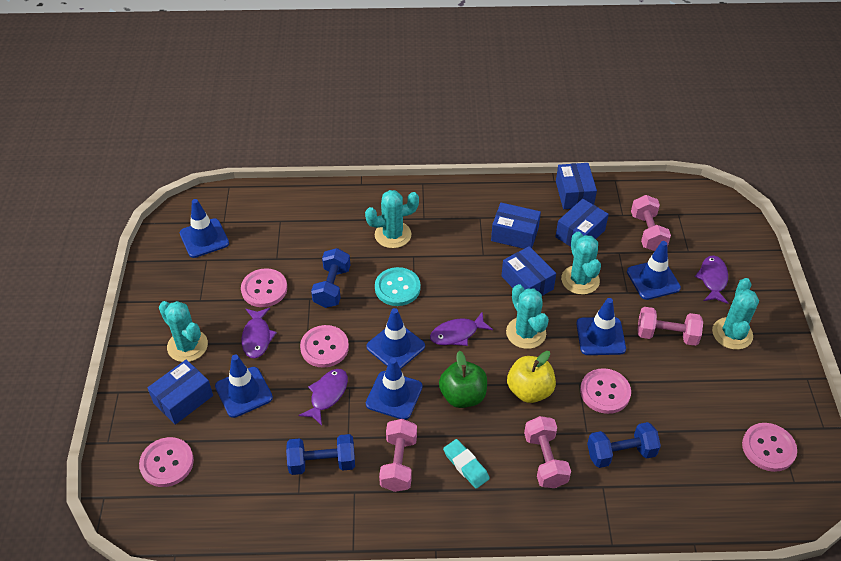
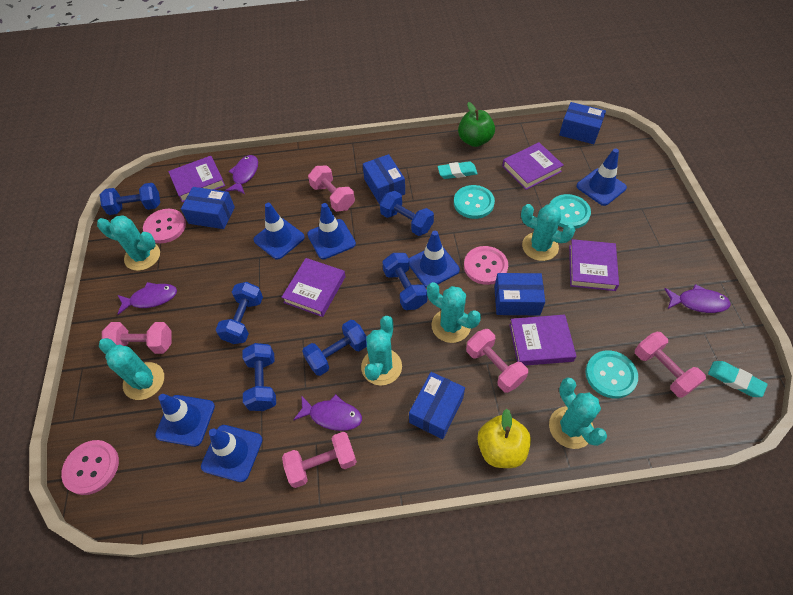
blue dumbbell: [286,434,355,475] [311,248,350,308] [587,422,661,468] = 3 -> [100,183,160,215] [216,282,263,344] [242,343,276,411] [302,320,367,376] [380,191,434,236] [382,253,428,310] = 6
pink button: [139,437,194,487] [241,268,287,307] [300,325,349,368] [580,368,631,414] [742,423,797,472] = 5 -> [61,440,119,495] [143,209,186,243] [464,246,508,285] = 3
pink dumbbell: [379,419,417,492] [524,416,571,488] [631,195,671,251] [637,307,703,346] = 4 -> [102,322,172,354] [282,432,357,488] [308,165,355,212] [466,329,528,393] [635,332,706,398] = 5
purple book: none = 0 -> [168,156,225,202] [281,258,346,317] [502,142,564,190] [509,315,576,366] [569,239,619,291] = 5
turquoise button: [375,267,421,306] = 1 -> [454,185,495,219] [550,194,591,229] [586,350,638,398] = 3
turquoise cactus: [159,301,208,362] [365,190,419,248] [506,284,549,349] [561,231,601,295] [712,278,759,350] = 5 -> [97,215,160,271] [99,338,164,400] [361,316,402,385] [427,282,481,343] [521,204,575,261] [549,377,607,449] = 6
turquoise eraser: [443,439,490,489] = 1 -> [438,161,478,179] [708,361,768,397] = 2

